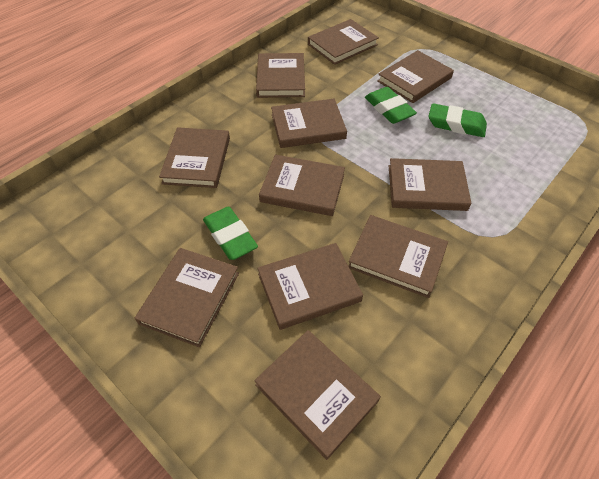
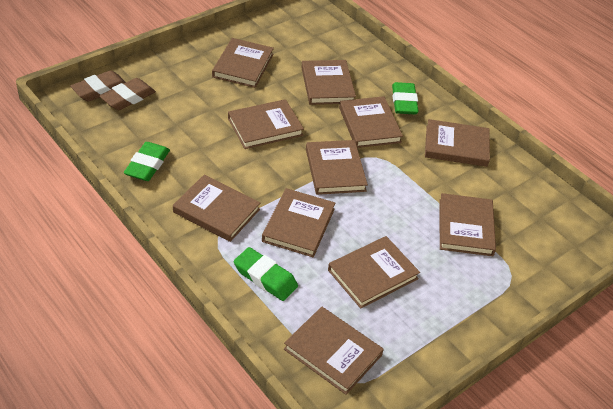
brown eraser: none = 0 -> [70,70,126,101] [99,78,156,110] = 2

